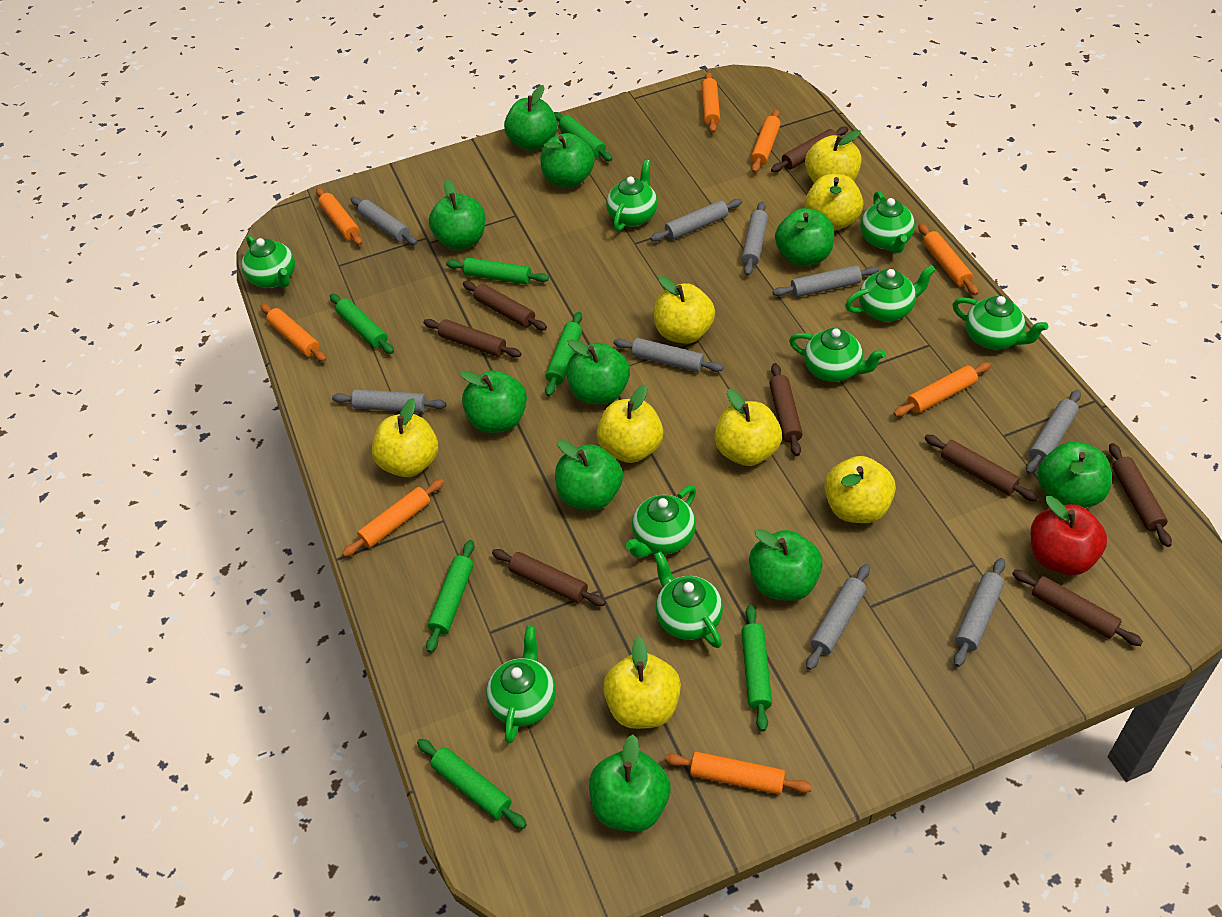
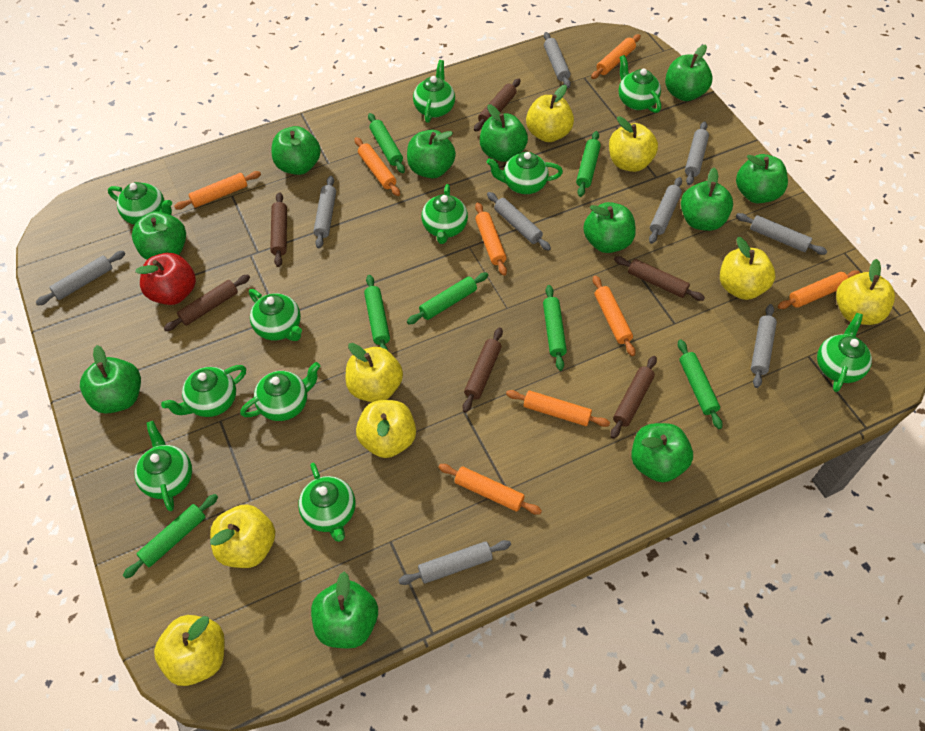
brown rolling pin: [424,319,521,358] [463,281,547,330] [492,549,606,606] [769,363,803,456] [771,127,848,172] [925,435,1038,501] [1012,570,1143,646] [1109,443,1172,547] = 8 -> [164,275,250,331] [270,192,287,267] [463,327,503,413] [474,79,521,132] [610,356,657,439] [614,256,705,301] = 6
green apple: [429,179,486,250] [460,370,527,433] [504,85,557,151] [540,133,595,188] [555,440,623,510] [566,339,630,404] [589,735,671,832] [749,529,823,601] [775,208,834,266] [1038,441,1111,508] = 10 -> [80,345,141,414] [132,211,186,260] [272,126,321,175] [311,572,378,648] [407,130,456,178] [480,104,528,162] [583,202,636,253] [631,423,693,482] [665,44,712,101] [681,168,733,231] [736,154,788,203] = 11
green teapot: [242,236,295,288] [486,626,556,743] [606,159,658,231] [625,486,696,558] [654,551,723,648] [789,328,886,382] [845,265,936,321] [861,191,915,253] [952,296,1048,349] = 9 -> [108,182,172,225] [135,421,192,511] [161,365,246,417] [240,362,320,421] [249,289,302,341] [298,463,355,542] [413,60,455,123] [422,184,468,244] [487,152,563,194] [619,55,661,113] [817,313,872,392] = 11

